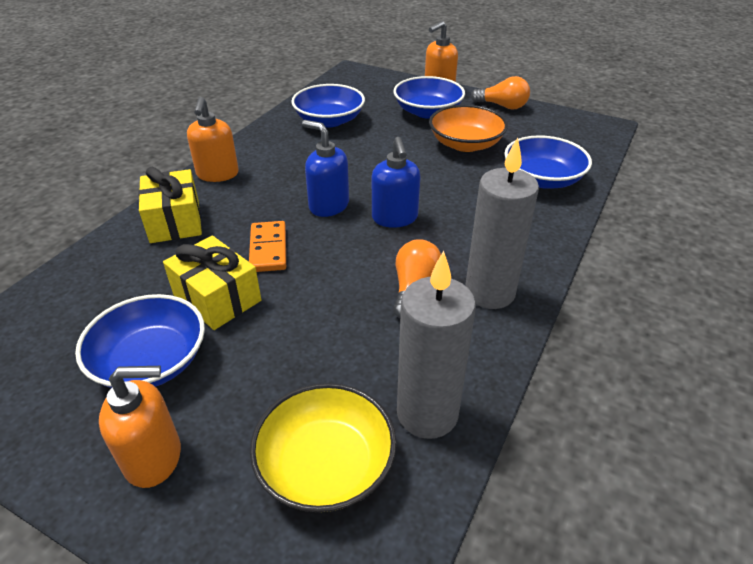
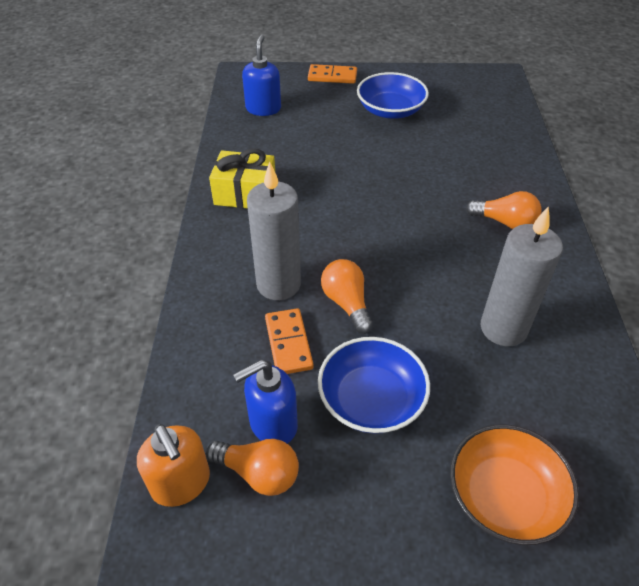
blue bowl: [75,294,205,388] [291,84,365,127] [393,76,465,119] [504,135,592,189] = 4 -> [318,337,430,434] [357,72,429,119] = 2
orange domino: [249,221,286,272] = 1 -> [265,308,314,374] [308,64,357,84] = 2
orange light bulb: [393,239,441,318] [471,76,530,110] = 2 -> [206,439,299,496] [321,259,373,334] [466,191,541,229] = 3
orange soap dispenser: [99,366,181,488] [187,97,239,182] [425,21,458,82] = 3 -> [137,424,210,507] = 1
yellow bowl: [250,383,396,512] = 1 -> none = 0
yellow gift: [138,167,202,243] [163,235,261,330] = 2 -> [209,148,275,209] = 1

